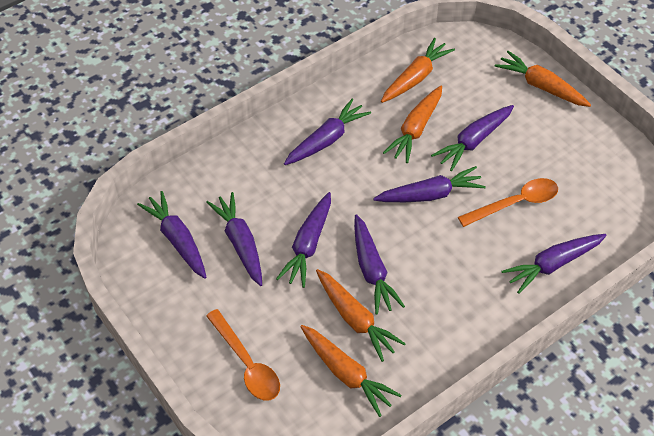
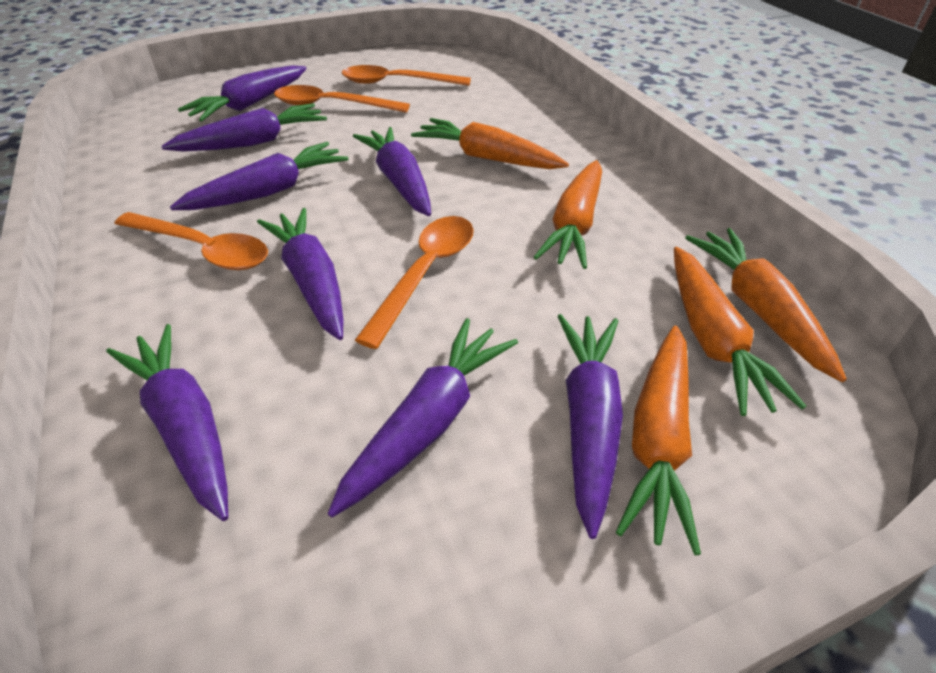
orange spoon: [206,309,280,401] [458,178,558,227] = 2 -> [114,212,268,270] [274,85,410,112] [342,65,471,86] [355,216,474,349] = 4

